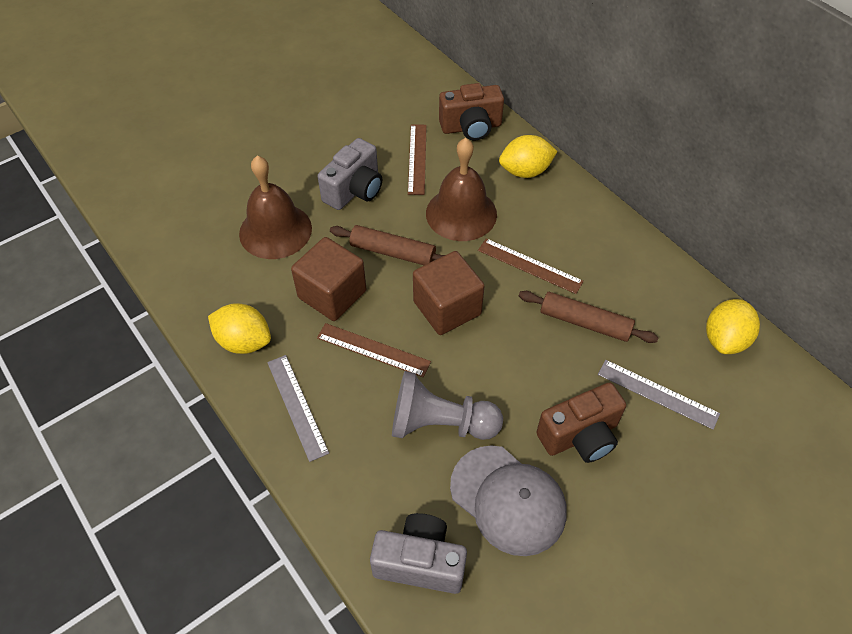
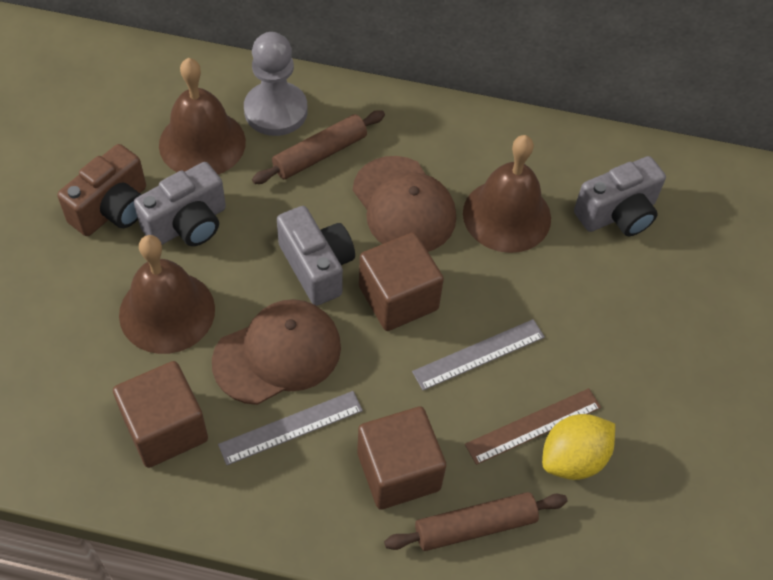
brown bell: [239,156,312,259] [426,138,497,241] = 2 -> [119,235,215,354] [159,58,246,175] [463,135,551,253] = 3
brown camera: [439,83,504,140] [536,382,626,463] = 2 -> [57,144,146,236] = 1
brown cap: none = 0 -> [212,299,341,405] [353,156,456,252] = 2
brown cube: [291,237,366,321] [413,251,485,335] = 2 -> [113,361,208,468] [357,406,446,510] [359,232,444,331] = 3
brown ruler: [317,323,431,377] [408,124,427,195] [478,238,584,294] = 3 -> [465,388,601,465] = 1
grey camera: [318,138,382,210] [370,513,467,594] = 2 -> [134,162,226,246] [277,206,355,306] [574,156,666,236] = 3
grey cap: [450,445,567,556] = 1 -> none = 0
yellow lemon: [208,303,271,354] [499,135,558,178] [706,299,760,354] = 3 -> [542,414,615,480] = 1

